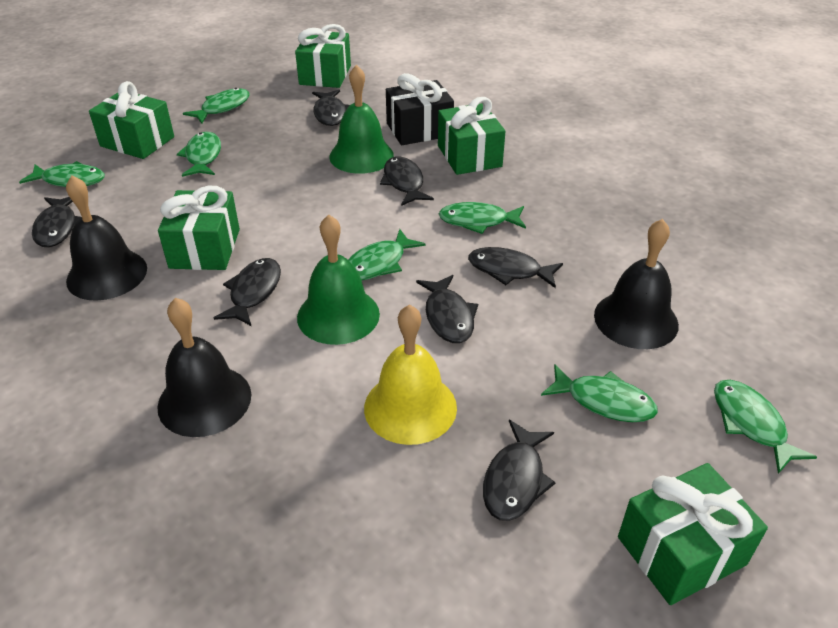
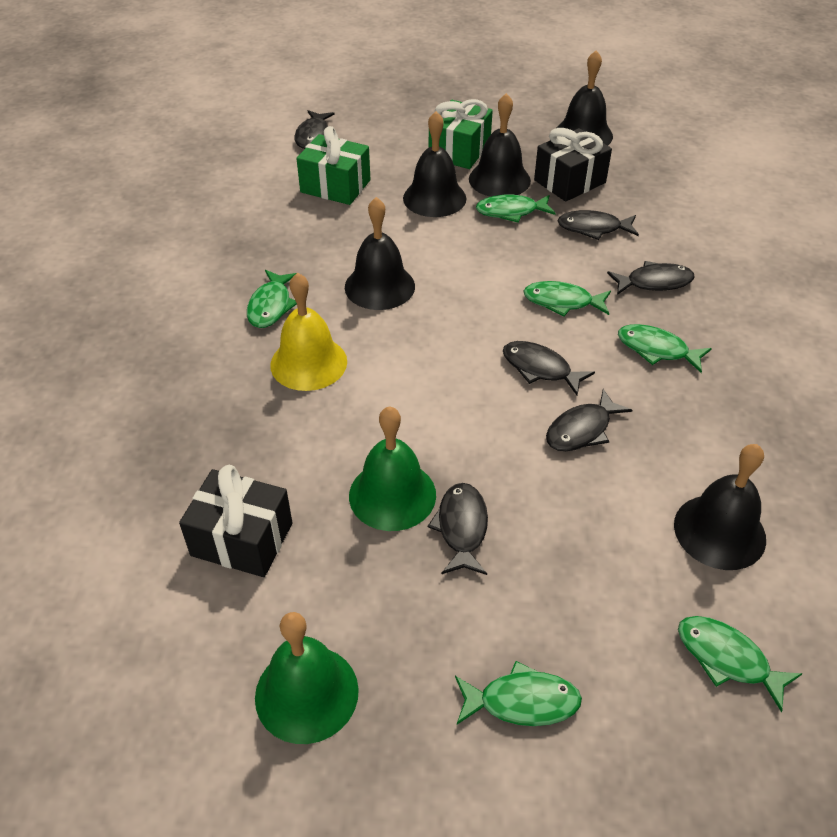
black bell: [66,175,147,301] [157,298,251,437] [594,219,679,349] = 3 -> [345,197,415,310] [403,111,466,217] [469,93,531,197] [557,50,613,146] [674,444,766,570] = 5
black fish: [32,197,81,247] [214,258,281,326] [312,90,350,126] [380,157,434,206] [416,275,478,343] [468,247,563,288] [483,420,556,521] = 7 -> [294,110,335,149] [428,483,488,575] [503,341,595,395] [546,389,632,451] [558,210,639,240] [607,261,695,295] = 6
black gift: [386,73,454,145] = 1 -> [179,465,292,577] [534,128,612,202] = 2
green fish: [19,161,105,187] [177,132,221,177] [183,88,249,124] [348,229,425,280] [439,202,526,234] [541,364,658,422] [714,380,817,474] = 7 -> [247,270,297,328] [455,661,582,726] [476,195,556,223] [523,281,611,316] [618,324,712,373] [678,616,802,712] = 6
green gift: [89,81,174,159] [158,185,240,270] [295,24,351,88] [438,97,506,175] [618,463,768,605] = 5 -> [296,126,371,205] [429,99,493,169] = 2

